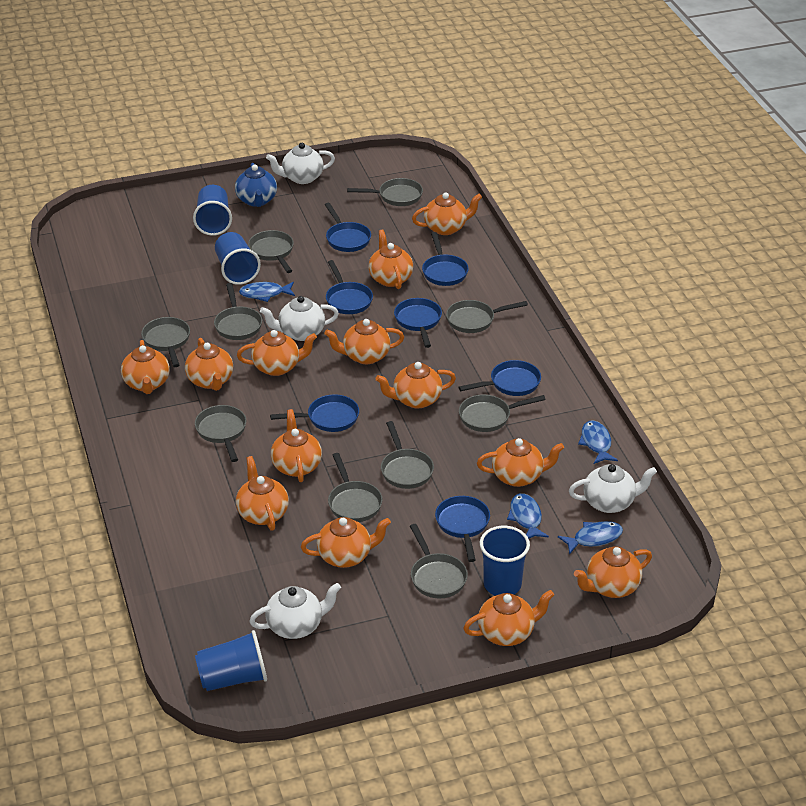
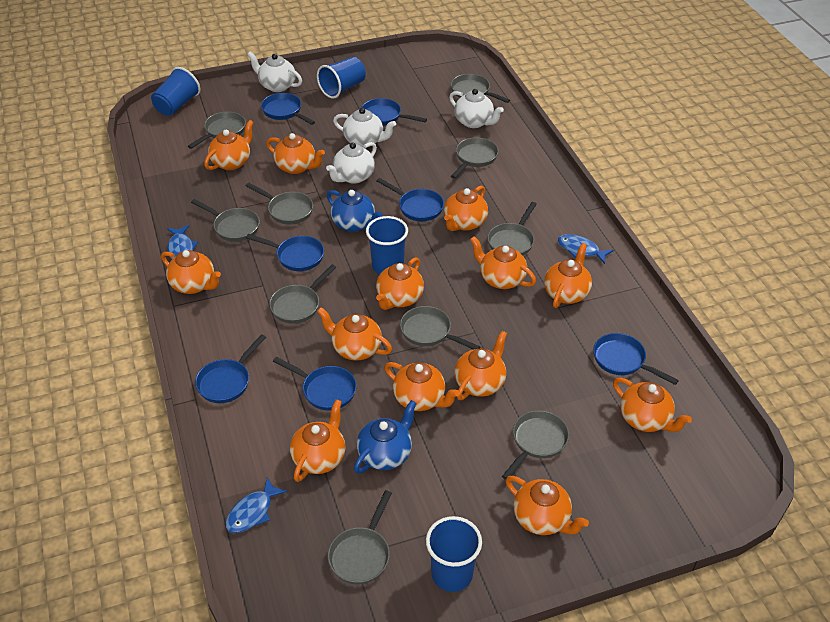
blue fish: [239,282,295,302] [507,493,549,539] [558,521,623,555] [578,421,618,464] = 4 -> [167,225,198,259] [226,478,287,533] [558,234,614,264] = 3
blue teapot: [235,163,277,207] = 1 -> [327,190,382,232] [354,400,417,474] = 2

